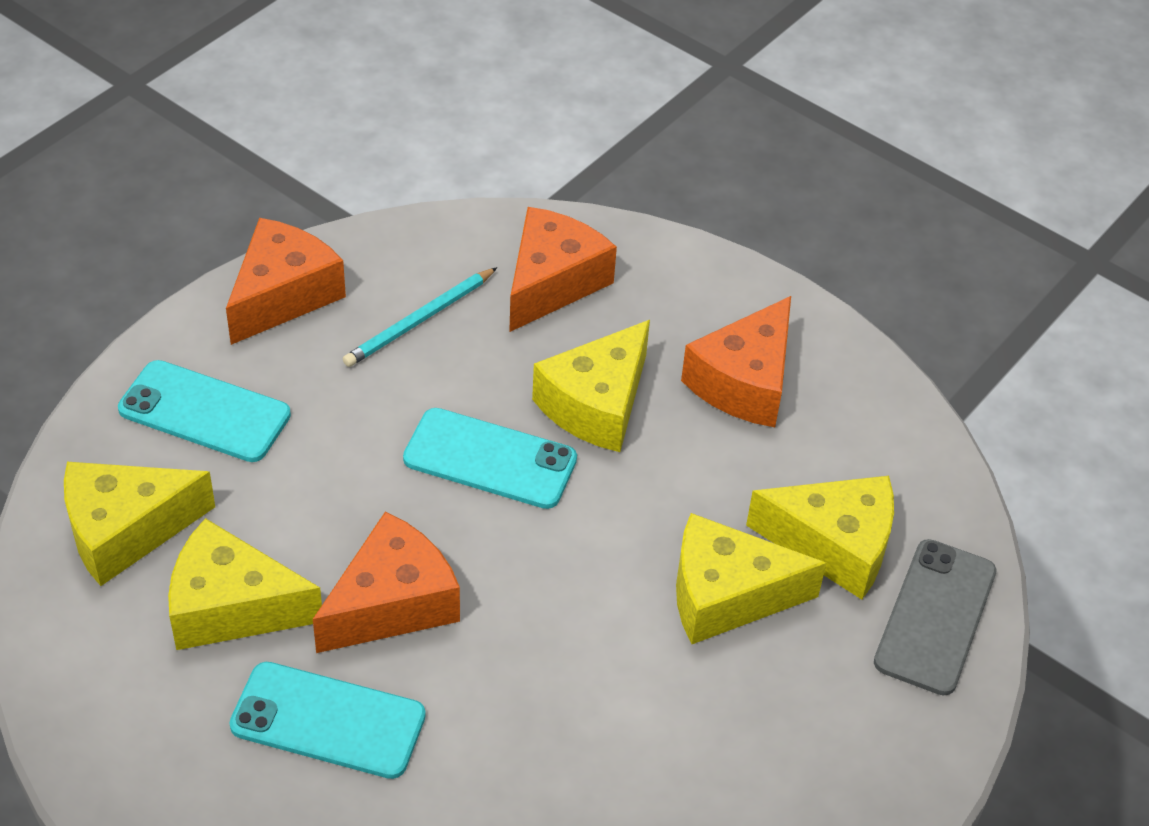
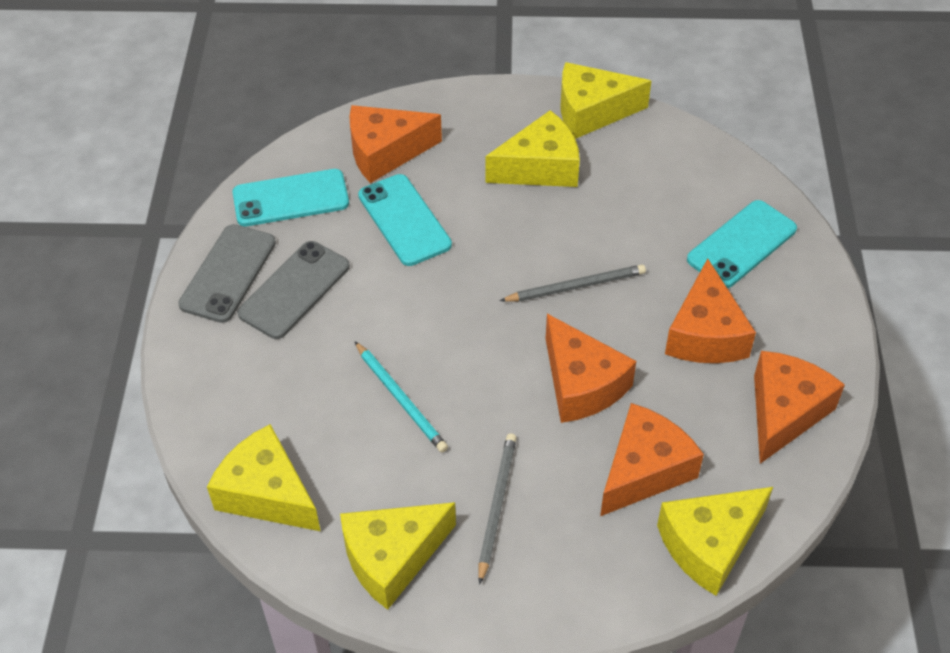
grey pencil: none = 0 -> [478,433,517,585] [500,264,646,302] = 2
grey phone: [874,539,997,696] = 1 -> [178,224,276,323] [237,241,350,339] = 2
orange cheese: [226,218,346,345] [313,512,460,653] [509,207,617,332] [681,296,791,427] = 4 -> [349,105,442,183] [546,314,636,423] [600,403,704,516] [665,258,756,363] [754,351,845,464] = 5

